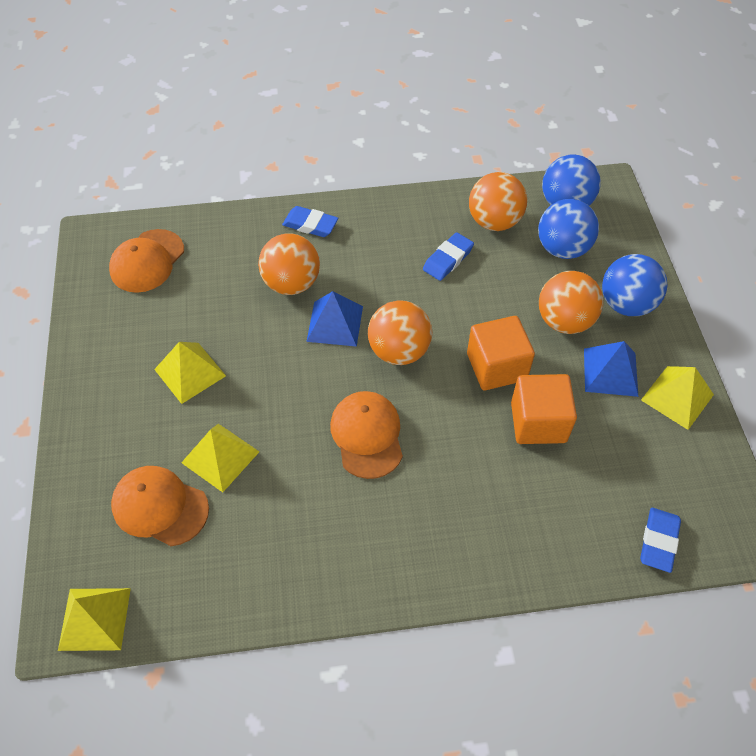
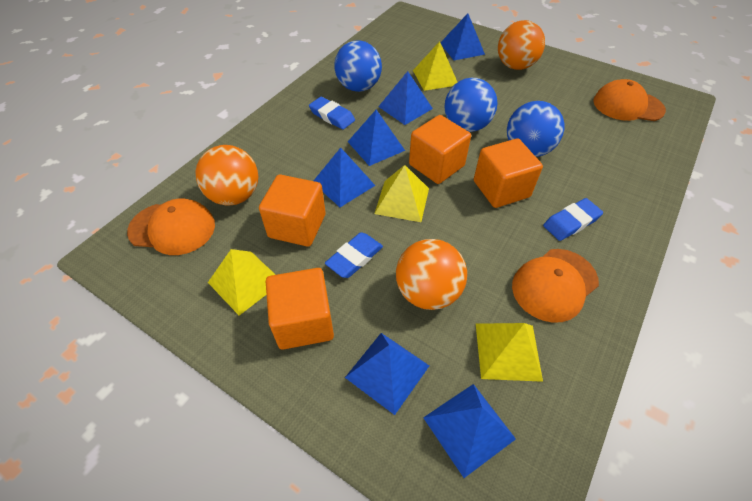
blue pyramid: [306,291,363,347] [584,341,638,397] = 2 -> [314,148,376,207] [345,333,429,415] [348,110,405,166] [378,71,433,125] [423,384,516,478] [440,13,485,60] = 6
orange ball: [258,233,320,295] [368,300,432,365] [469,172,527,231] [539,271,603,334] = 4 -> [195,145,258,205] [396,239,467,310] [498,20,545,70] = 3
orange cube: [467,316,535,390] [511,374,577,444] = 2 -> [259,174,326,247] [266,268,334,350] [409,115,471,184] [474,139,543,208] = 4

